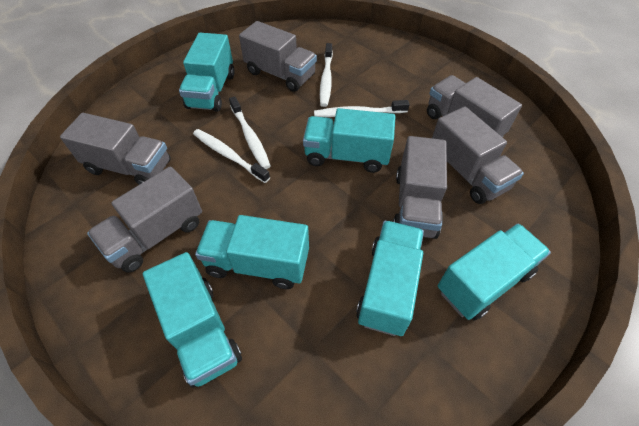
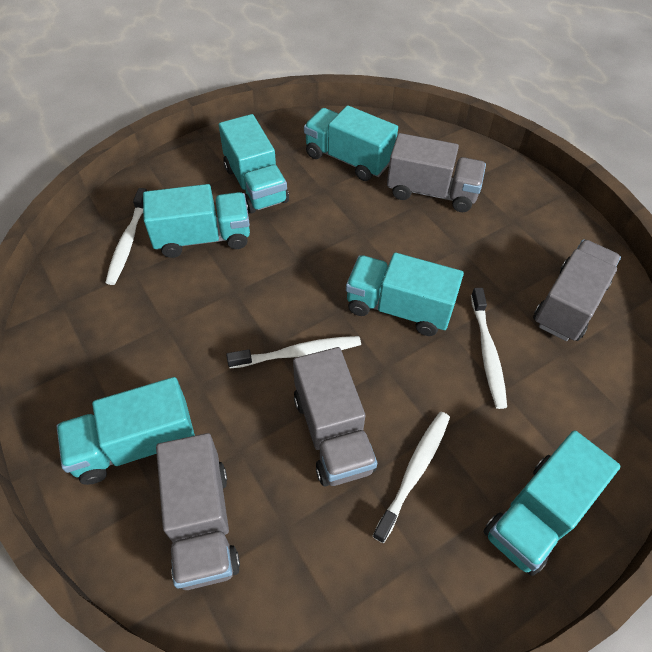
grey truck: [60,113,171,185] [87,166,202,273] [239,21,317,92] [393,136,447,239] [427,75,522,137] [432,106,524,204] = 6 -> [156,433,240,590] [293,347,377,487] [387,133,486,212] [533,239,621,341] = 4

